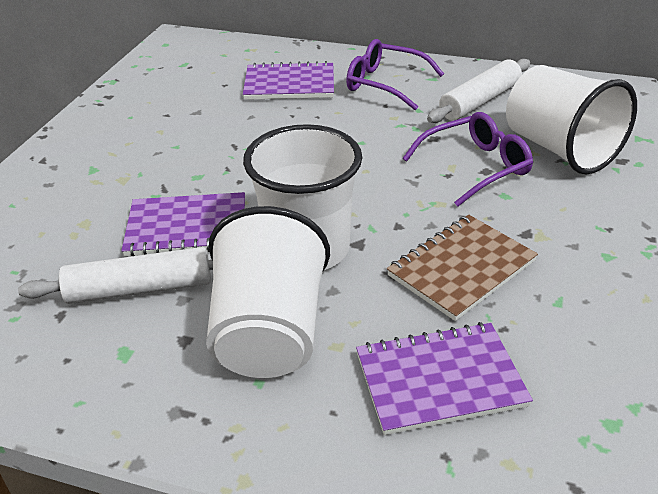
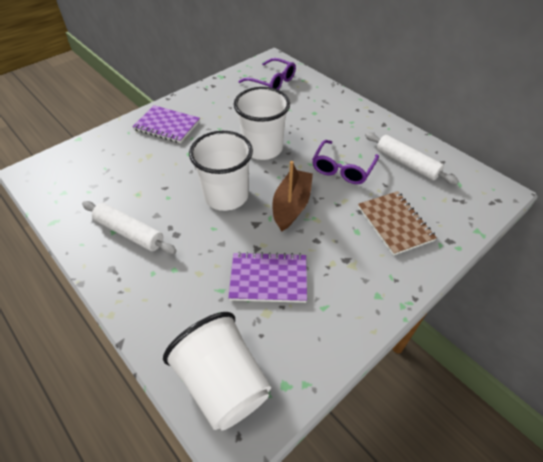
brown boat: none = 0 -> [272,161,313,232] = 1
purple notebook: [121,192,245,257] [243,61,334,100] [356,322,533,435] = 3 -> [132,105,200,143] [228,252,307,303] = 2

